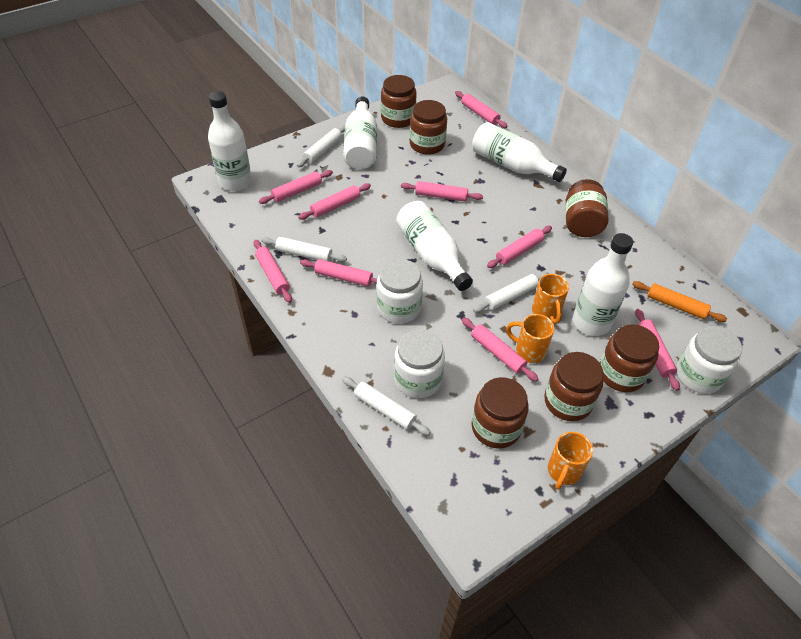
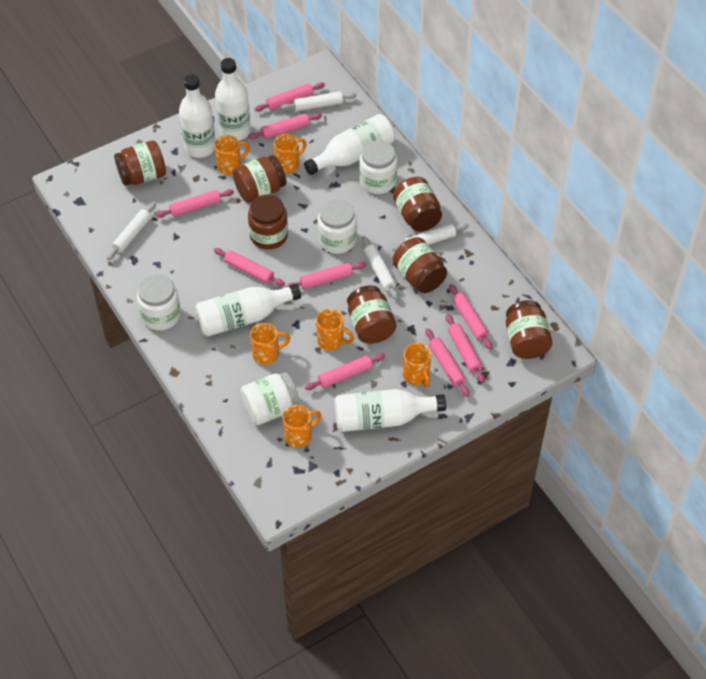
brown jar: [381,75,417,128] [410,100,447,155] [472,377,529,449] [544,352,604,421] [565,179,609,237] [599,324,659,392] = 6 -> [114,140,166,186] [233,155,286,203] [248,195,288,250] [347,285,396,344] [392,237,447,293] [393,177,442,232] [506,300,552,359] = 7
orange mug: [506,314,555,363] [532,274,569,324] [548,432,593,490] = 3 -> [214,135,250,175] [250,323,290,365] [274,134,307,173] [283,405,322,448] [316,309,354,351] [403,343,431,387] = 6
orange rolling pin: [632,281,727,322] = 1 -> none = 0
white jar: [377,259,423,324] [394,330,445,398] [676,326,742,394] = 3 -> [137,274,181,330] [241,372,300,425] [317,199,357,254] [359,140,397,194] = 4

